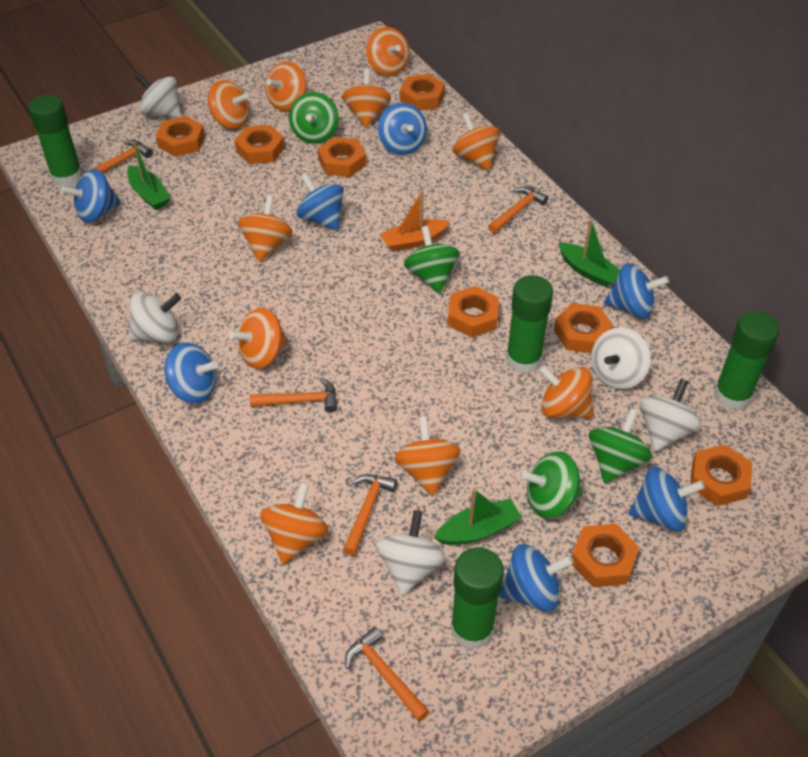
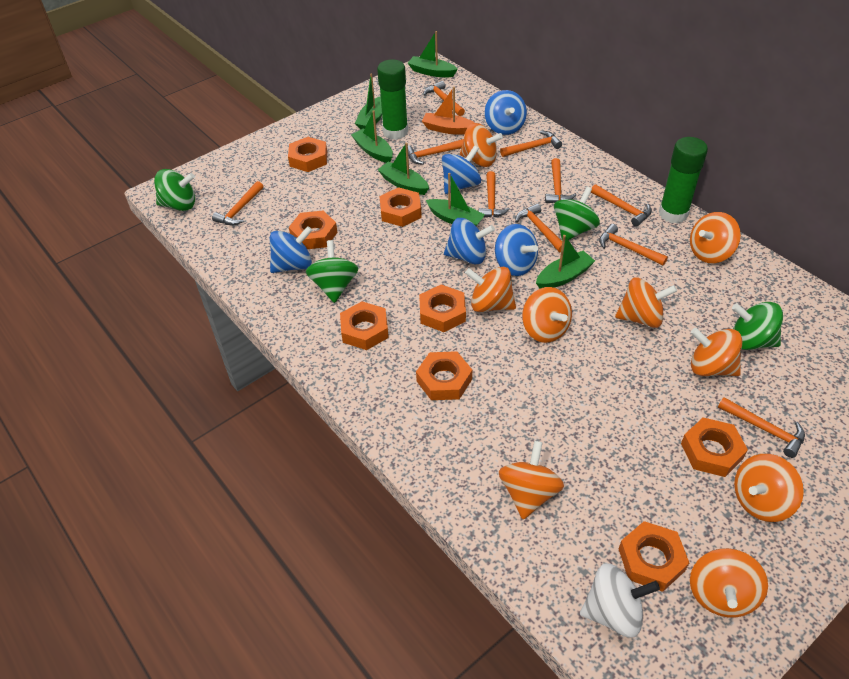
blue spinning top: [61,169,120,223] [164,342,218,404] [296,173,344,231] [378,103,427,155] [499,544,573,612] [604,263,669,319] [628,467,705,532] = 7 -> [270,226,312,273] [442,145,481,194] [444,218,495,265] [485,90,527,135] [495,224,538,276] = 5
green boat: [127,142,170,210] [434,489,522,545] [558,219,620,287] = 3 -> [351,110,393,163] [355,73,382,130] [377,143,429,195] [408,31,458,77] [426,173,485,226] [536,235,595,289] = 6
green glue stick: [28,95,83,187] [451,547,504,650] [506,275,553,374] [714,311,780,410] = 4 -> [377,59,408,140] [659,137,708,223] = 2
orange hammer: [83,140,153,174] [250,378,337,413] [343,474,397,556] [345,627,429,722] [488,187,548,233] = 5 -> [212,181,263,226] [408,139,464,165] [423,81,465,116] [479,171,510,217] [500,131,562,157] [515,203,562,253] [545,158,576,203] [591,184,652,226] [599,224,668,266] [718,397,805,458] = 10
orange spinning top: [208,80,250,129] [229,308,288,369] [237,196,293,262] [260,482,328,564] [265,61,306,111] [342,69,391,128] [366,27,410,76] [395,416,461,496] [453,113,500,171] [538,365,593,419] = 10 -> [460,123,503,167] [465,267,516,312] [499,441,564,519] [522,287,572,343] [615,277,677,328] [690,212,741,263] [690,548,768,617] [691,328,742,376] [734,454,804,522] = 9
white spinning top: [129,293,181,343] [135,73,181,118] [376,510,446,595] [591,327,651,389] [640,379,702,451] = 5 -> [580,563,660,638] = 1

